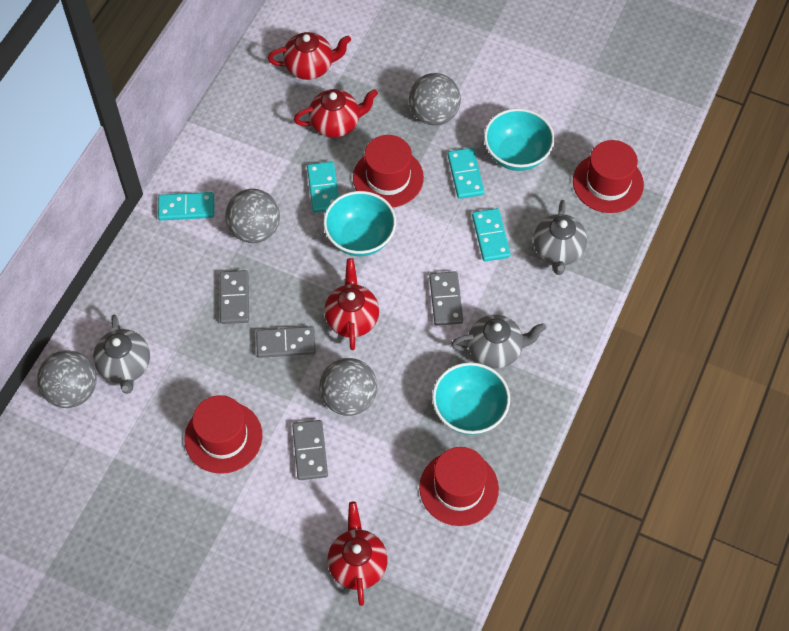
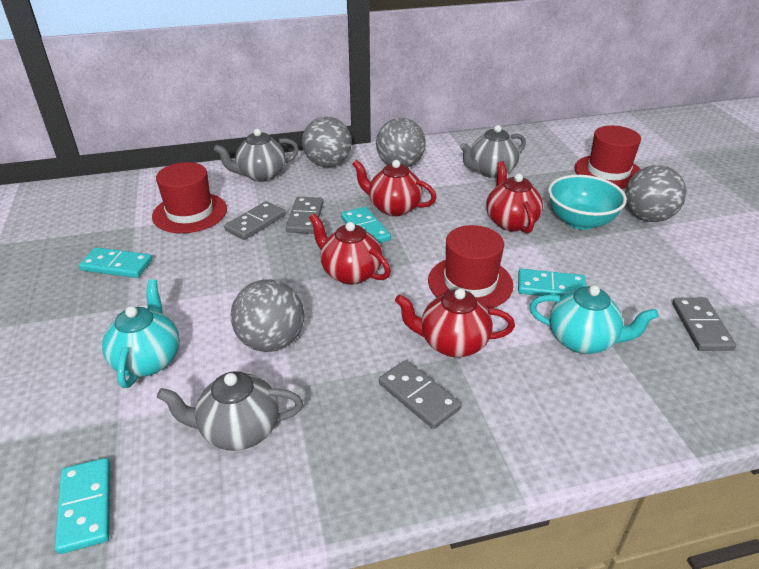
red hat: [184,395,262,474] [353,135,424,207] [419,447,499,526] [573,140,644,213] = 4 -> [152,162,227,233] [428,225,513,309] [574,126,641,189] = 3
turquoise bowl: [323,191,396,256] [432,362,510,435] [484,108,555,171] = 3 -> [548,175,627,230] = 1
turquoise teapot: none = 0 -> [102,279,180,388] [530,285,659,354] = 2

